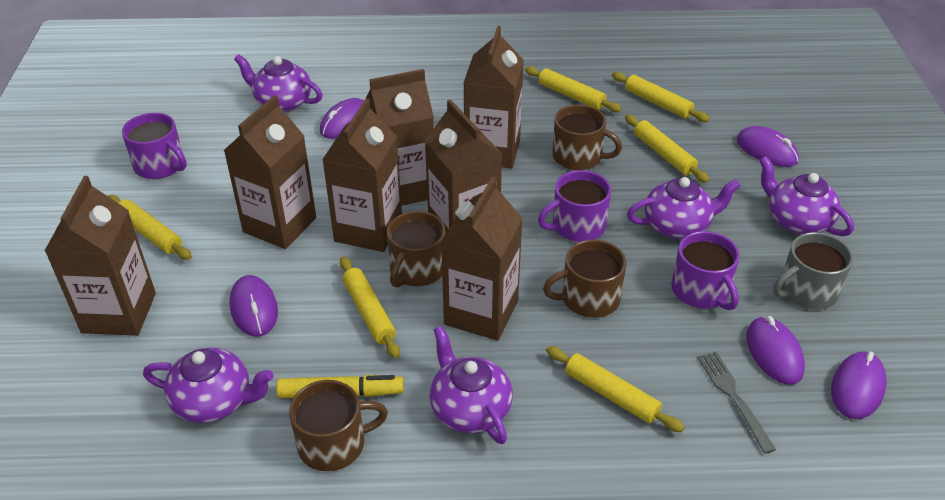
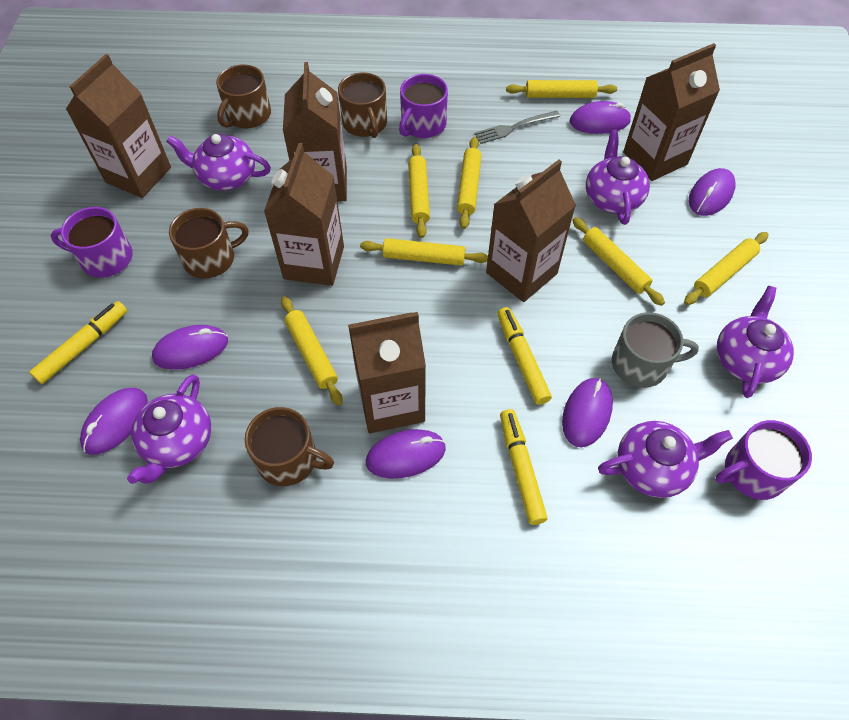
brown carton: [45,176,156,336] [223,95,316,249] [322,98,402,252] [366,69,434,206] [425,99,503,233] [441,177,523,341] [464,26,524,169] = 7 -> [66,54,171,198] [264,143,344,286] [283,62,347,201] [348,312,426,433] [486,160,576,302] [623,43,720,181] = 6
purple mouse: [229,275,278,337] [320,98,364,139] [737,126,799,167] [747,316,805,384] [831,351,887,419] = 5 -> [80,388,148,455] [152,325,228,370] [366,429,446,479] [562,378,613,447] [570,101,631,134] [688,168,736,216] = 6
yellow marker: [276,375,404,398] = 1 -> [29,301,127,384] [497,307,552,405] [500,409,548,525] = 3
yellow rolling pin: [108,195,192,260] [340,256,400,358] [525,66,622,112] [546,346,685,432] [612,72,710,122] [625,114,709,183] = 6 -> [281,296,343,406] [360,238,488,266] [408,144,430,238] [457,137,482,229] [506,80,617,98] [572,217,665,306] [684,232,769,305] = 7

